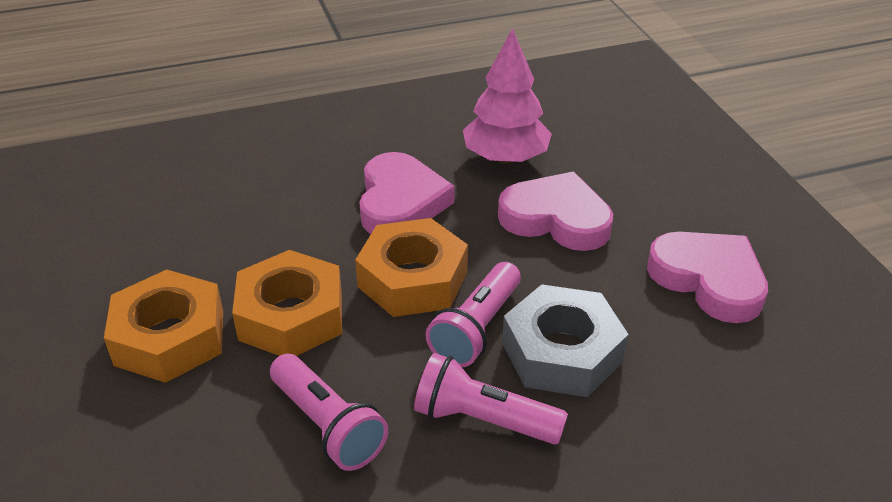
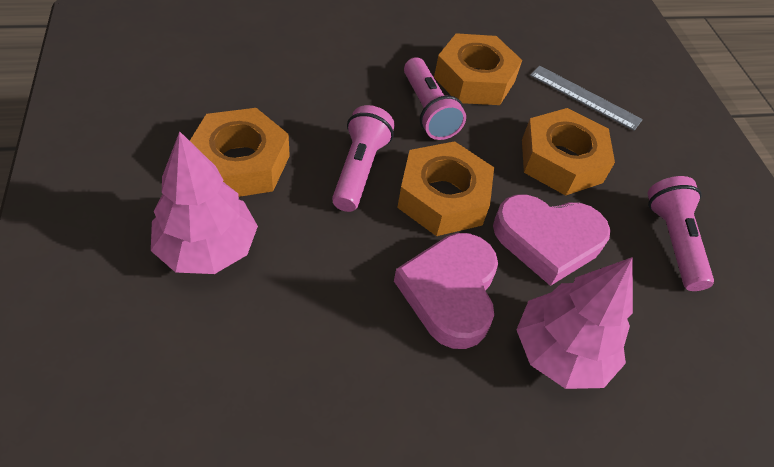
grey nut: [502,284,629,397] = 1 -> none = 0
grey ruler: none = 0 -> [530,65,643,131] = 1
orange nut: [104,270,223,383] [232,250,342,356] [355,218,468,317] = 3 -> [190,108,290,197] [397,141,494,236] [434,33,522,105] [522,108,615,196] = 4
pink heart: [359,152,454,234] [498,172,613,251] [647,232,768,323] = 3 -> [394,233,498,349] [493,194,611,286] = 2
pink tree: [463,28,552,164] = 1 -> [151,131,258,274] [516,257,633,389] = 2

